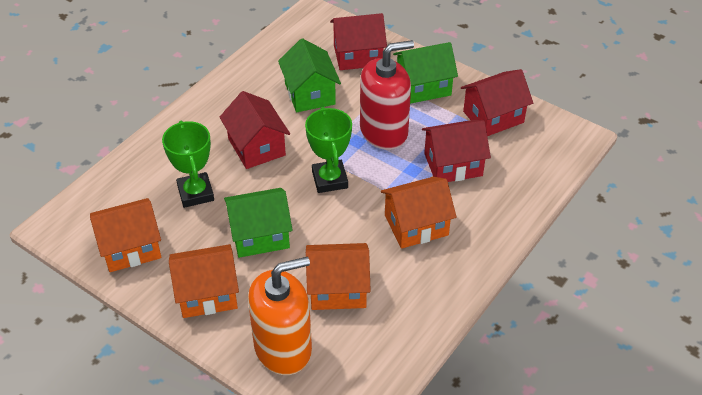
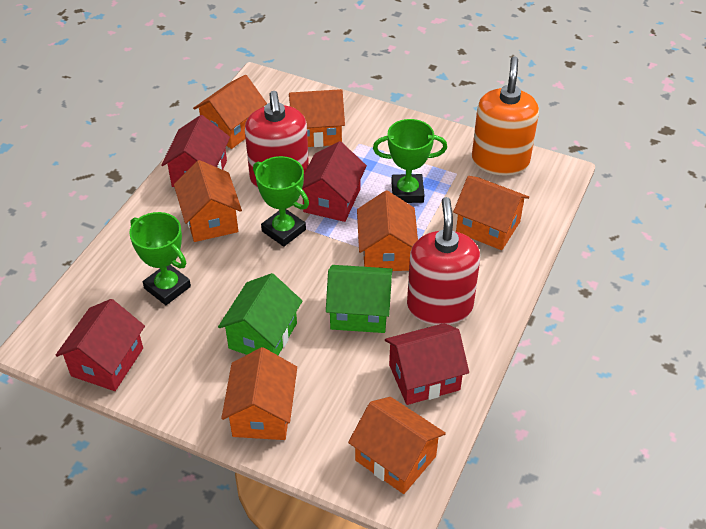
green house: [224,188,293,258] [278,38,341,112] [393,42,458,104] = 3 -> [218,273,302,355] [326,265,393,333] = 2
green trophy: [162,121,214,208] [305,107,352,193] = 2 -> [129,212,191,305] [253,156,309,247] [373,119,447,203] = 3
orange house: [90,198,161,272] [169,244,239,318] [306,243,371,310] [381,177,456,249] = 4 -> [174,160,242,242] [193,75,267,149] [221,347,297,440] [289,89,345,147] [348,397,446,494] [357,190,418,271] [453,176,529,250] = 7
red soap dispenser: [360,40,414,150] = 1 -> [245,91,309,189] [407,197,480,325] = 2

